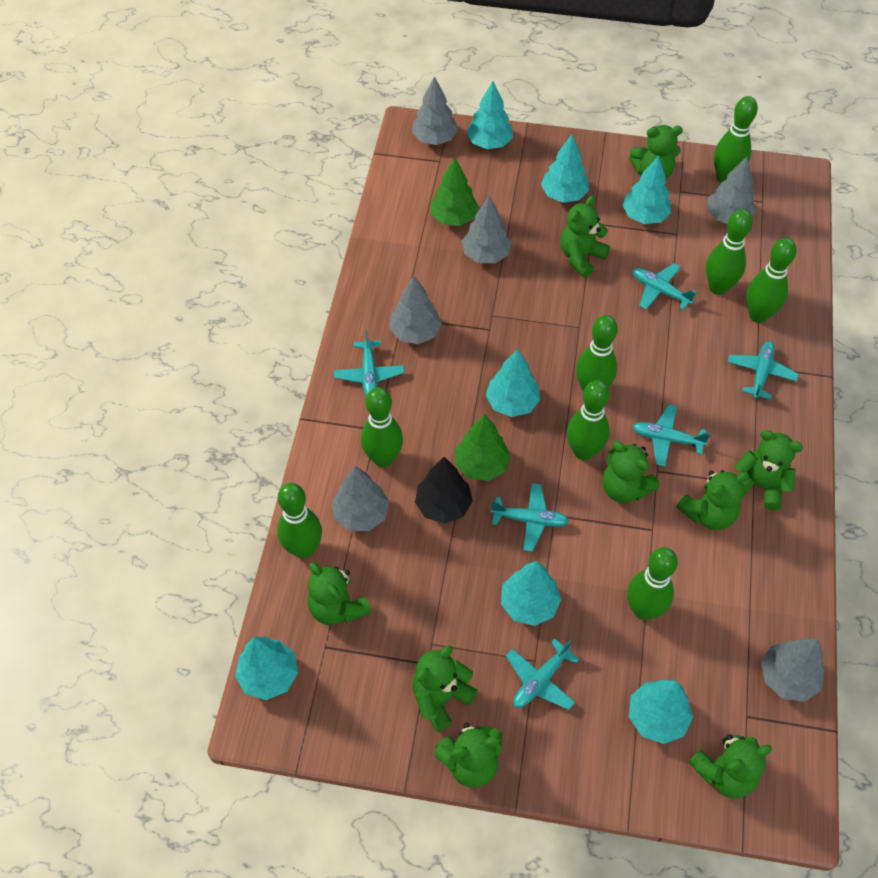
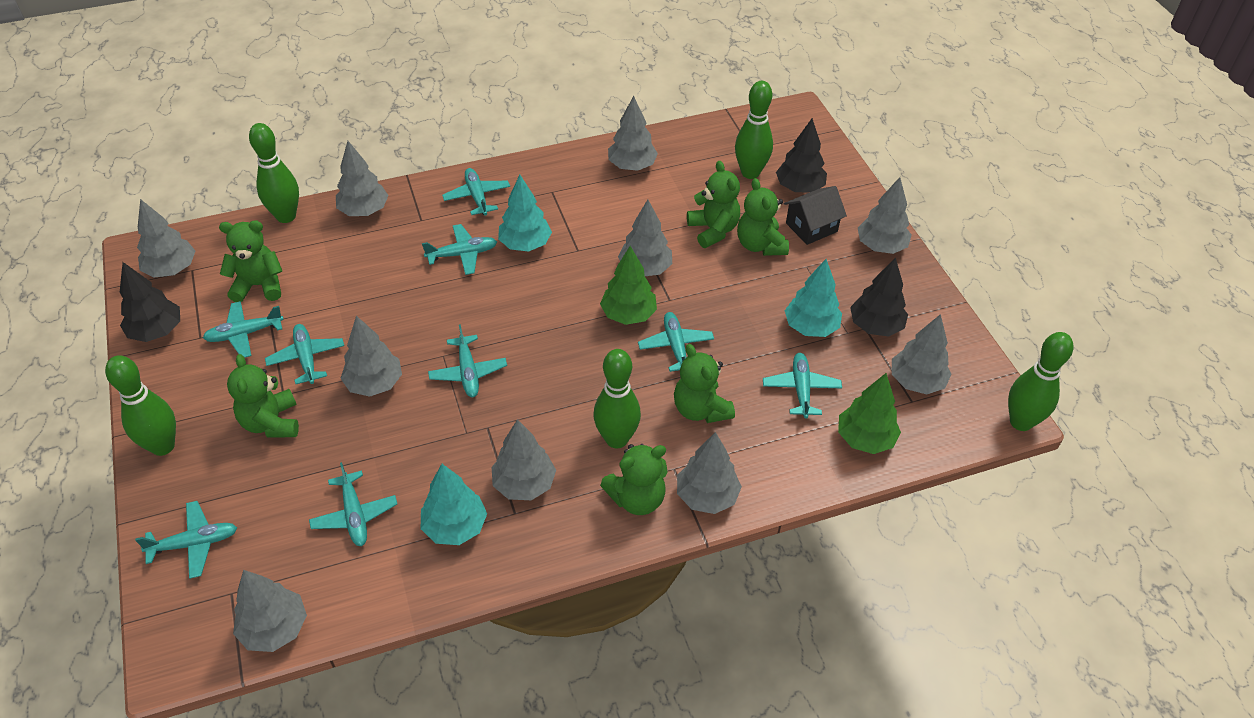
black house: none = 0 -> [784,186,847,245] = 1
black tree: [415,457,473,524] = 1 -> [120,262,180,342] [776,118,827,193] [850,258,908,336] = 3
green bowling pin: [277,483,322,559] [361,387,403,467] [567,380,610,460] [576,315,618,391] [627,547,678,620] [706,209,753,295] [714,96,758,183] [746,238,796,323] = 8 -> [105,355,176,456] [249,123,299,223] [594,349,641,448] [735,81,773,179] [1008,332,1073,431] = 5
green teddy bear: [308,562,371,625] [412,645,478,732] [435,723,502,788] [560,196,610,278] [602,441,660,503] [629,125,683,179] [676,470,749,530] [688,734,772,798] [734,430,803,511] = 9 -> [219,220,282,302] [227,354,299,437] [600,444,668,515] [674,344,735,423] [687,161,740,248] [737,178,789,256] = 6
grey tree: [332,466,390,531] [390,276,442,344] [412,76,458,145] [462,195,512,263] [707,157,756,224] [761,638,824,702] = 6 -> [137,199,195,278] [233,570,307,652] [336,141,389,216] [340,316,402,397] [492,419,556,500] [608,96,658,171] [618,200,672,276] [677,432,742,514] [858,177,912,254] [892,314,952,394] = 10
turquoise plane: [334,330,404,397] [491,483,569,552] [506,638,580,710] [632,404,710,467] [633,263,697,310] [728,341,799,399] = 6 -> [135,501,237,579] [203,301,284,358] [265,324,344,384] [309,462,397,546] [422,224,497,275] [428,324,507,397] [442,168,510,216] [638,312,714,372] [763,353,842,418] = 9
turquoise tree: [235,637,298,700] [467,81,513,149] [486,349,540,417] [501,561,561,626] [541,134,589,203] [622,156,671,224] [629,680,693,744] = 7 -> [421,464,487,545] [498,175,552,251] [785,259,842,337] = 3

